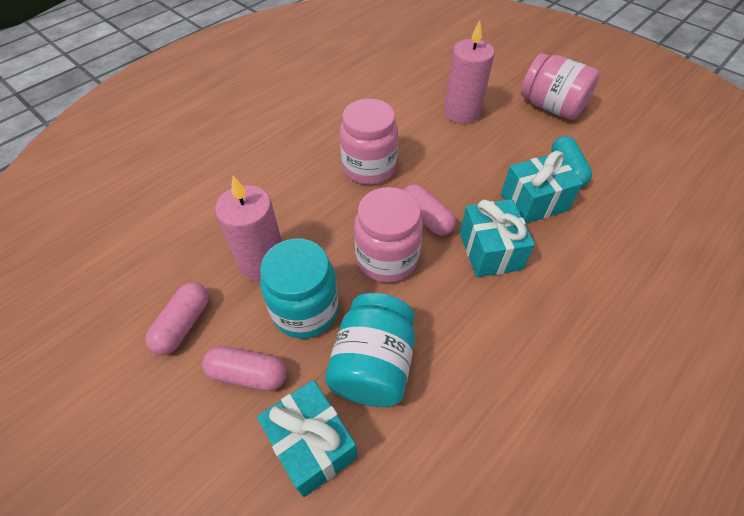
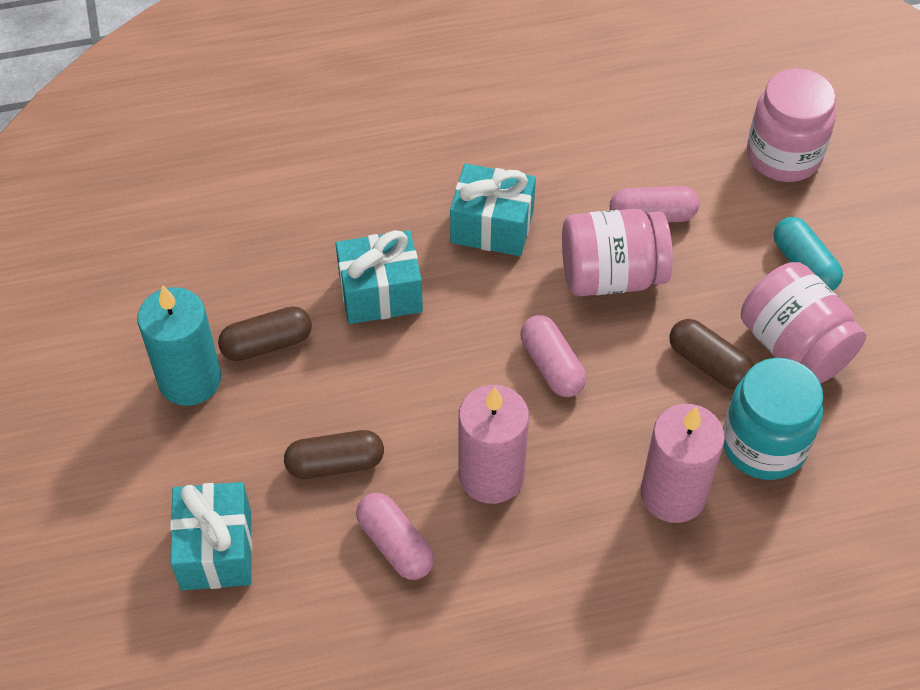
brown capsule: none = 0 -> [218,306,312,361] [284,430,384,479] [669,319,754,390] = 3
turquoise candle: none = 0 -> [137,285,221,406] = 1
turquoise jar: [260,239,339,339] [325,293,415,407] = 2 -> [723,358,823,480] = 1

